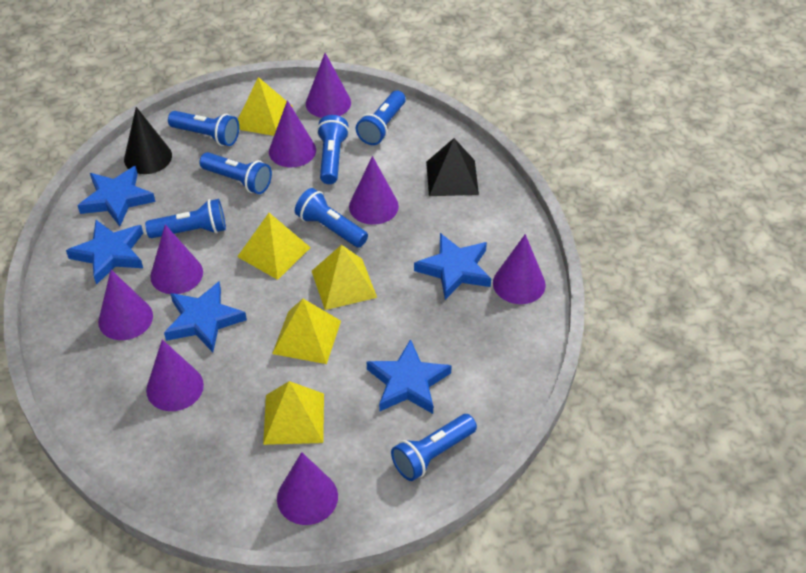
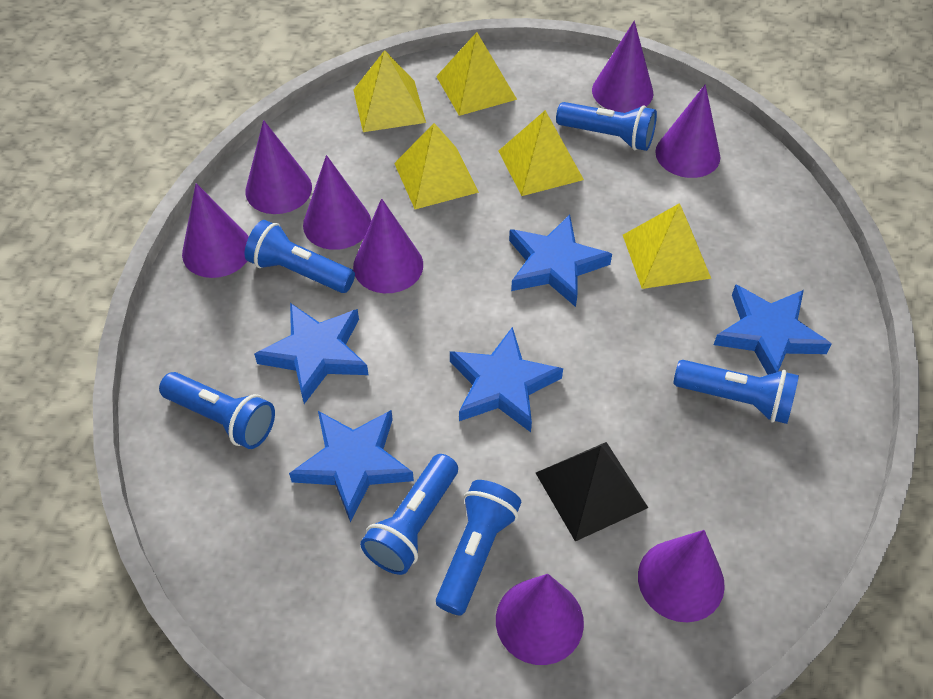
black cone: [124,107,172,174] = 1 -> none = 0
blue flashlight: [145,199,226,238] [168,111,239,146] [199,152,272,194] [295,188,368,248] [317,115,349,184] [356,90,406,145] [391,414,477,481] = 7 -> [159,372,275,449] [245,220,355,293] [360,454,458,575] [436,480,521,615] [556,102,657,151] [673,360,799,424] = 6

